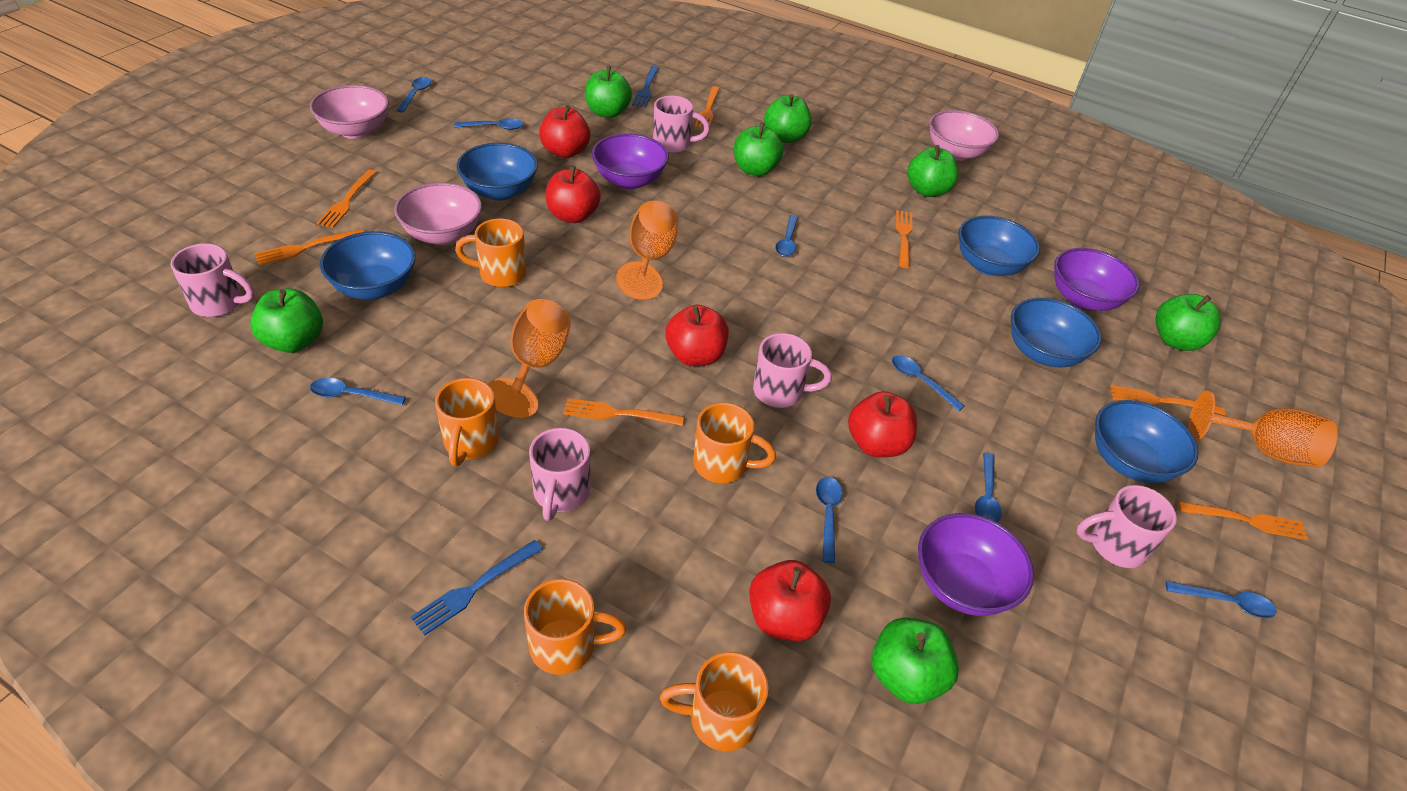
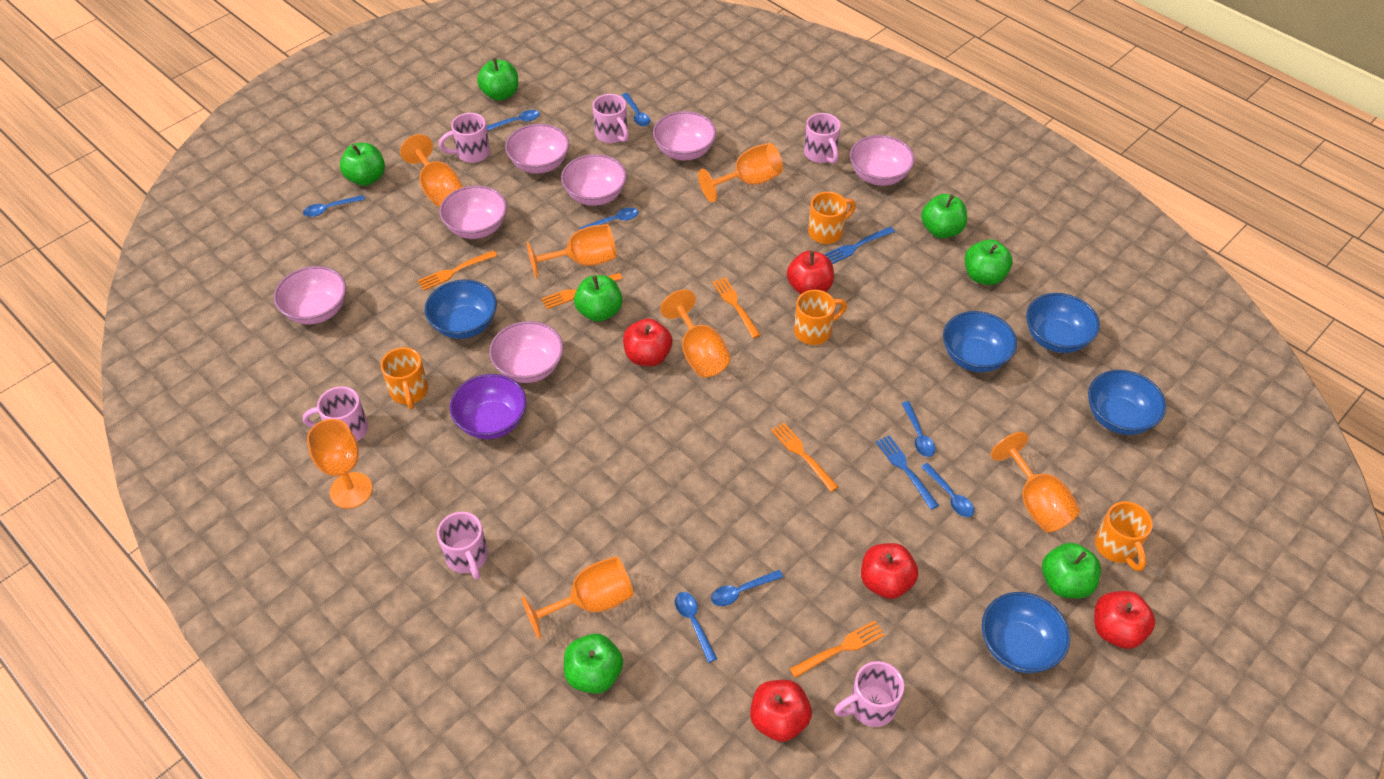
orange fork: [254,229,364,265] [317,170,377,228] [563,398,684,426] [695,86,720,129] [896,210,912,268] [1110,385,1225,415] [1178,501,1308,540] = 7 -> [418,250,497,290] [541,273,623,309] [712,277,760,338] [771,423,838,492] [790,621,885,678] = 5
orange goblet: [488,299,571,418] [616,201,678,300] [1188,390,1338,467] = 3 -> [307,419,372,509] [400,134,463,207] [521,556,634,639] [527,224,617,278] [660,290,730,377] [698,143,783,202] [991,432,1080,532] = 7
orange mug: [435,378,499,466] [455,218,526,287] [524,579,627,675] [660,652,769,751] [693,403,776,483] = 5 -> [381,347,429,409] [794,290,847,345] [808,192,856,244] [1095,501,1153,572] = 4
pink bowl: [310,85,389,139] [394,182,482,245] [929,110,999,161] = 3 -> [274,266,346,324] [440,185,507,239] [489,321,563,383] [505,124,569,174] [561,154,627,206] [653,111,716,160] [850,135,915,186] = 7
pink mug: [171,243,254,317] [529,428,590,521] [653,96,710,153] [753,333,832,408] [1076,485,1177,568] = 5 -> [303,386,368,441] [437,512,488,580] [439,113,490,163] [593,94,629,143] [804,113,841,164] [834,661,904,727] = 6
purple bowl: [592,133,669,189] [918,513,1034,616] [1054,248,1139,311] = 3 -> [450,374,527,439] = 1

